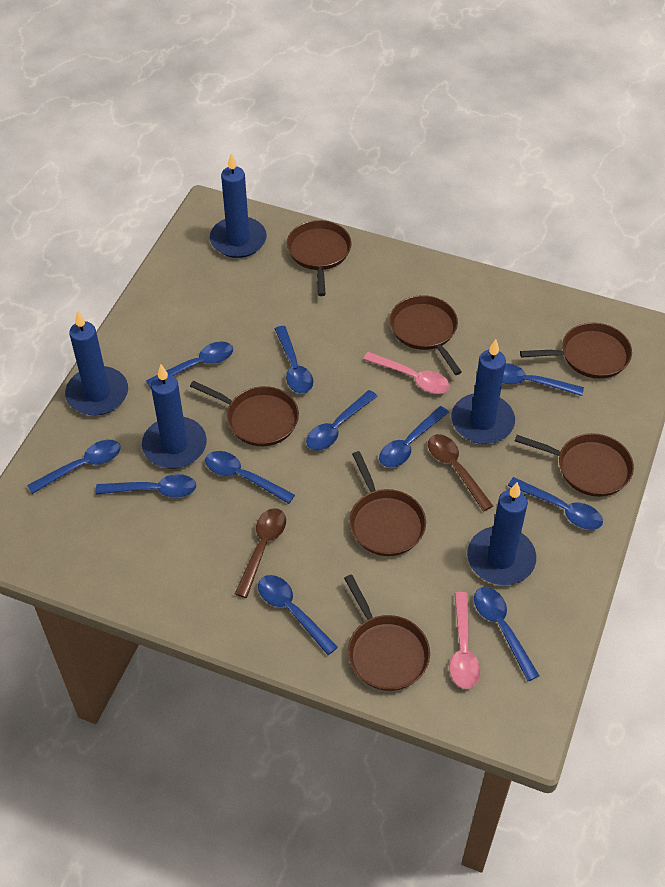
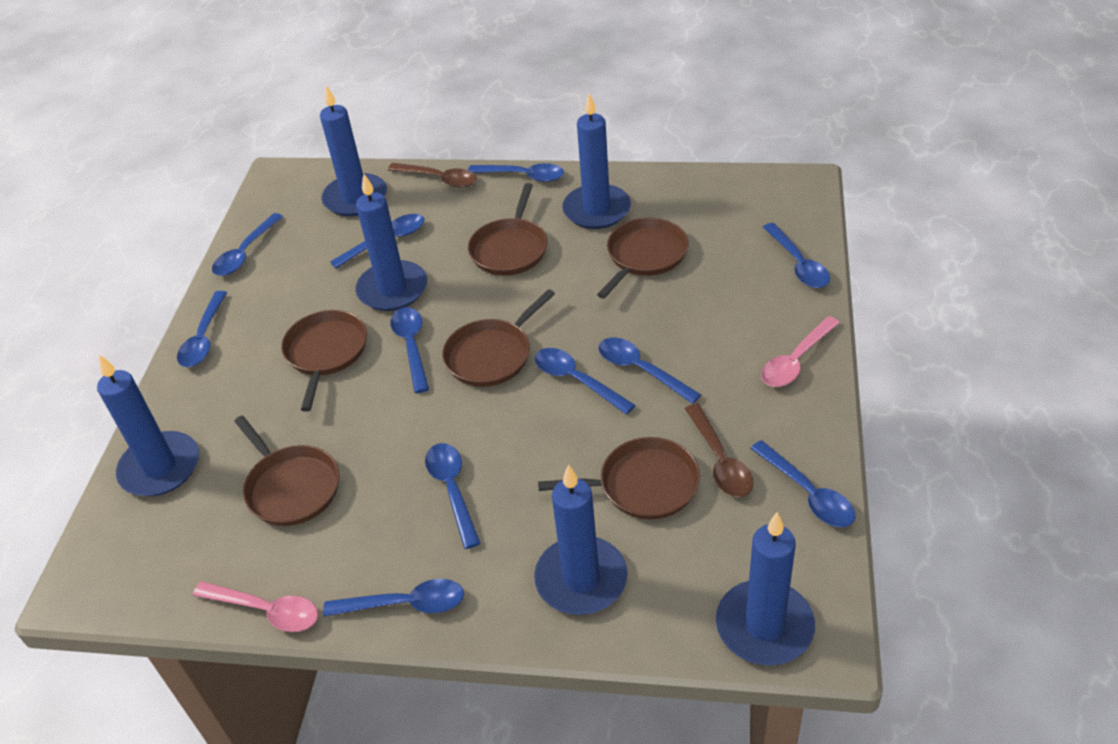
blue candle: [65,310,128,416] [142,365,207,468] [210,153,267,258] [451,339,515,444] [467,482,536,585] = 5 -> [97,354,199,496] [320,85,387,216] [355,174,427,311] [534,464,628,615] [562,93,631,229] [716,512,815,666] = 6
brown pan: [190,381,299,446] [287,220,352,296] [344,574,430,691] [349,451,426,556] [390,295,462,375] [515,433,634,497] [520,323,632,379] = 7 -> [234,416,340,526] [281,310,367,412] [442,289,555,387] [468,183,548,276] [538,437,700,520] [597,218,689,299] = 6

